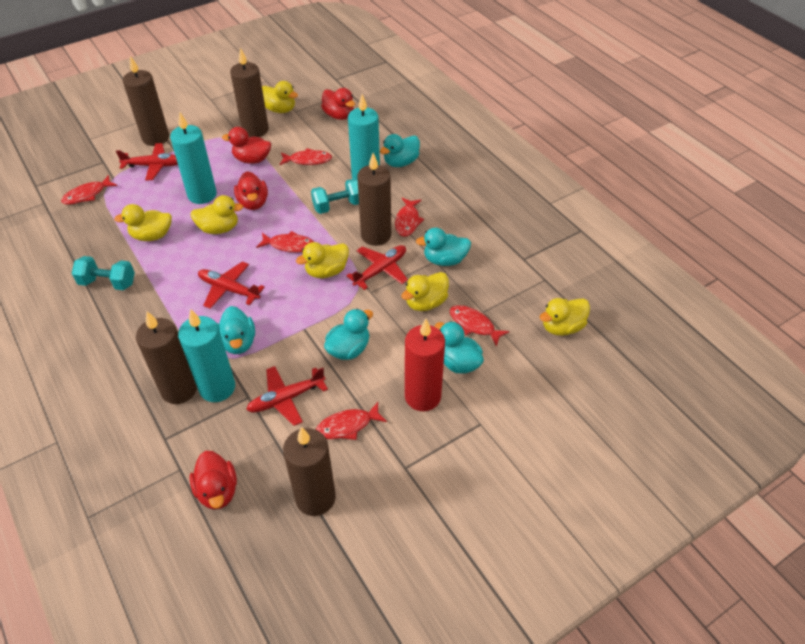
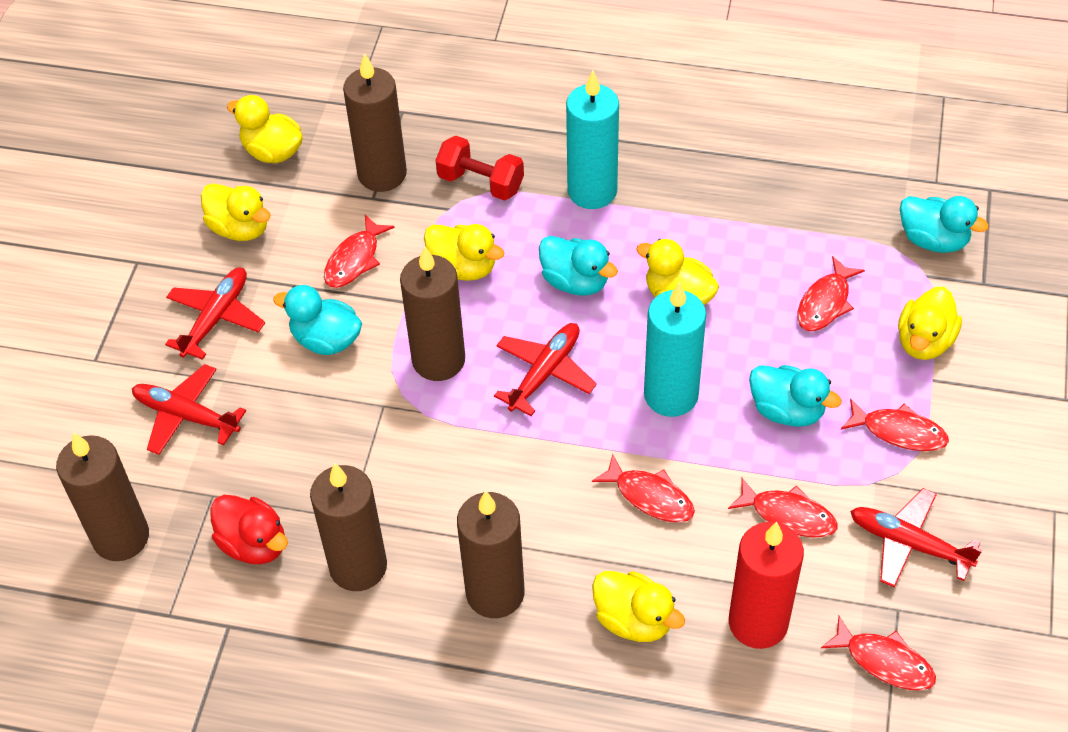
red duck: [190,451,237,510] [222,127,271,164] [234,171,268,210] [321,88,355,120] = 4 -> [210,495,288,564] = 1
red dumbbell: none = 0 -> [435,136,524,201] = 1
turquoise candle: [170,112,217,204] [178,309,235,402] [348,94,380,180] = 3 -> [566,71,619,209] [644,282,706,417] = 2
turquoise duck: [217,306,255,354] [324,309,373,360] [380,134,420,167] [416,228,471,266] [435,321,484,373] = 5 -> [273,285,362,355] [539,236,618,295] [749,365,842,427] [900,196,989,253] = 4
turquoise dumbbell: [72,256,135,290] [311,179,359,214] = 2 -> none = 0

